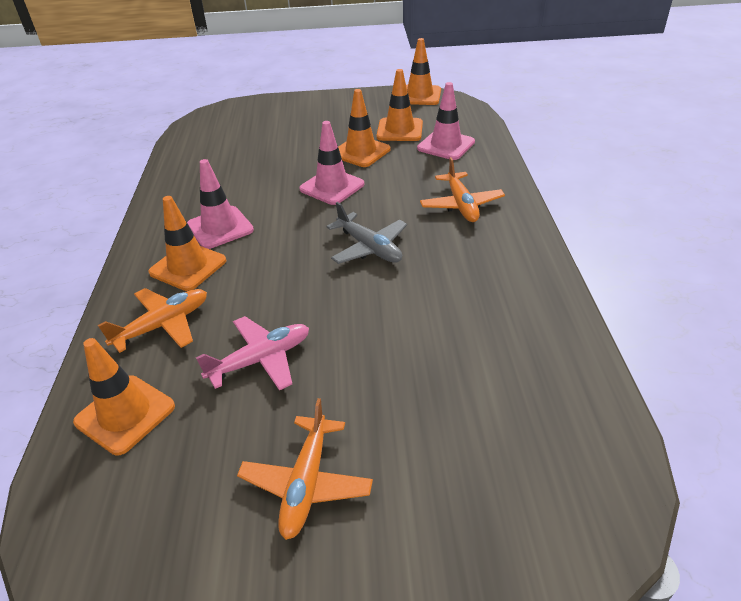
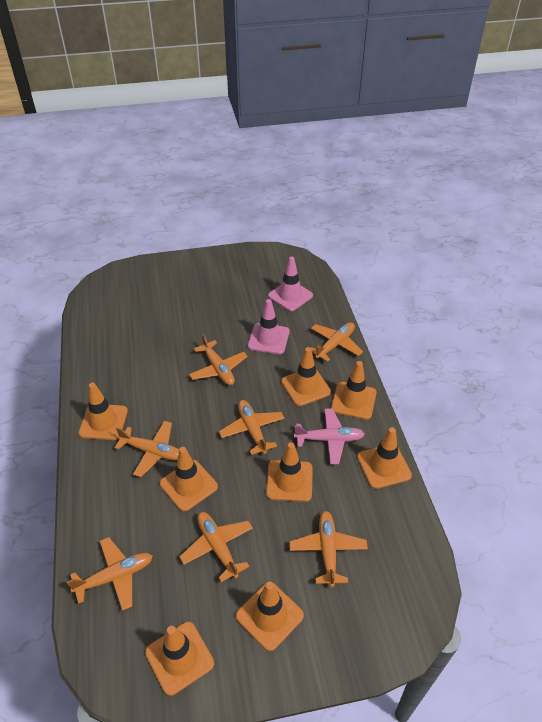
grey plane: [326,202,407,264] = 1 -> none = 0
orange plane: [98,288,207,353] [237,398,373,540] [420,157,505,222] = 3 -> [67,537,152,611] [115,421,179,477] [179,512,253,582] [189,334,248,385] [219,400,285,455] [289,511,368,587] [311,322,363,362] = 7
orange traffic cone: [73,338,175,455] [148,196,226,291] [338,89,391,167] [377,69,423,141] [406,38,441,105] = 5 -> [78,383,128,440] [145,622,214,696] [160,447,218,511] [236,582,304,651] [266,442,313,502] [281,347,331,406] [331,361,376,420] [357,427,412,489] = 8
pink traffic cone: [187,159,254,249] [299,121,364,205] [417,82,475,160] = 3 -> [248,299,290,354] [268,256,313,311] = 2

